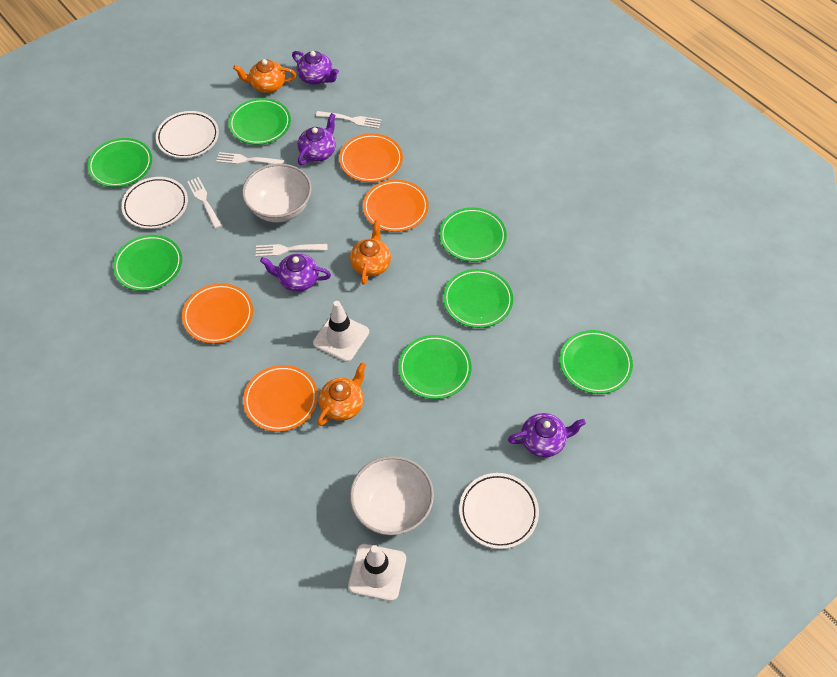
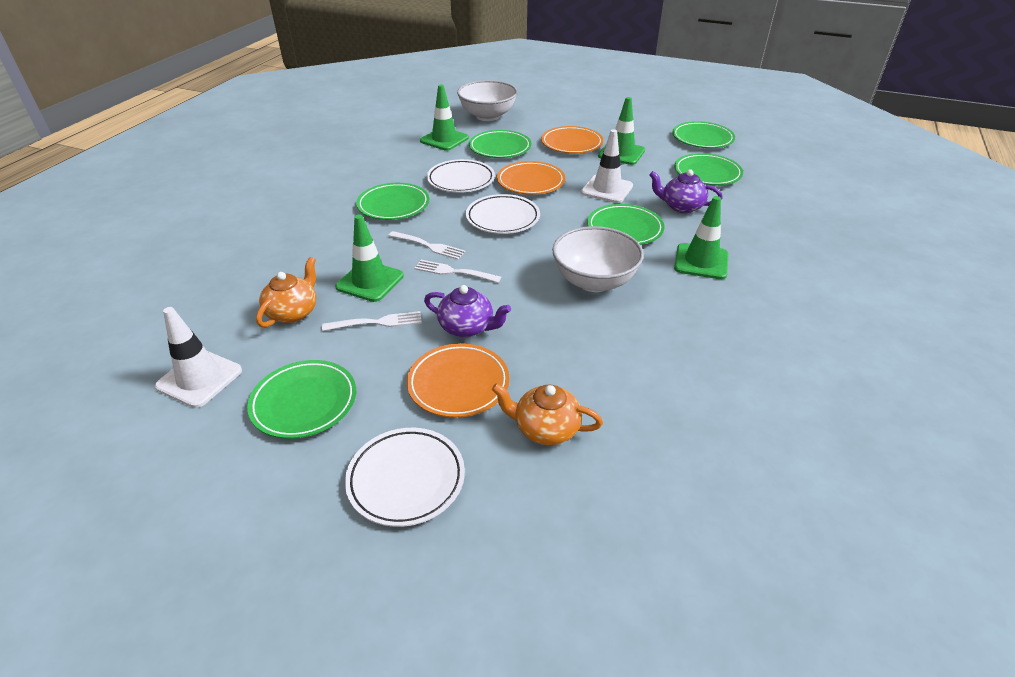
green plate: [87,138,152,187] [113,235,182,291] [229,98,291,145] [398,335,472,399] [439,207,507,262] [443,269,513,328] [560,330,633,394] = 7 -> [247,360,356,439] [356,183,429,220] [469,130,531,158] [587,204,665,245] [672,121,735,148] [674,153,743,185] = 6
green traffic cone: none = 0 -> [335,215,404,302] [420,85,469,151] [598,97,645,165] [674,196,729,279] = 4
orange plate: [182,283,253,344] [243,365,318,432] [339,133,403,182] [363,180,429,232] = 4 -> [407,343,510,418] [497,161,565,195] [541,126,603,154] = 3
orange teapot: [233,59,296,93] [317,362,366,426] [350,220,391,285] = 3 -> [256,257,316,327] [492,383,603,445] = 2
purple teapot: [260,253,331,292] [292,51,339,85] [298,113,336,165] [508,413,586,457] = 4 -> [424,285,511,337] [649,169,723,213] = 2
white fork: [187,177,222,229] [216,152,284,164] [256,244,327,257] [316,111,381,129] = 4 -> [322,311,422,331] [388,231,466,260] [415,260,501,283] = 3

